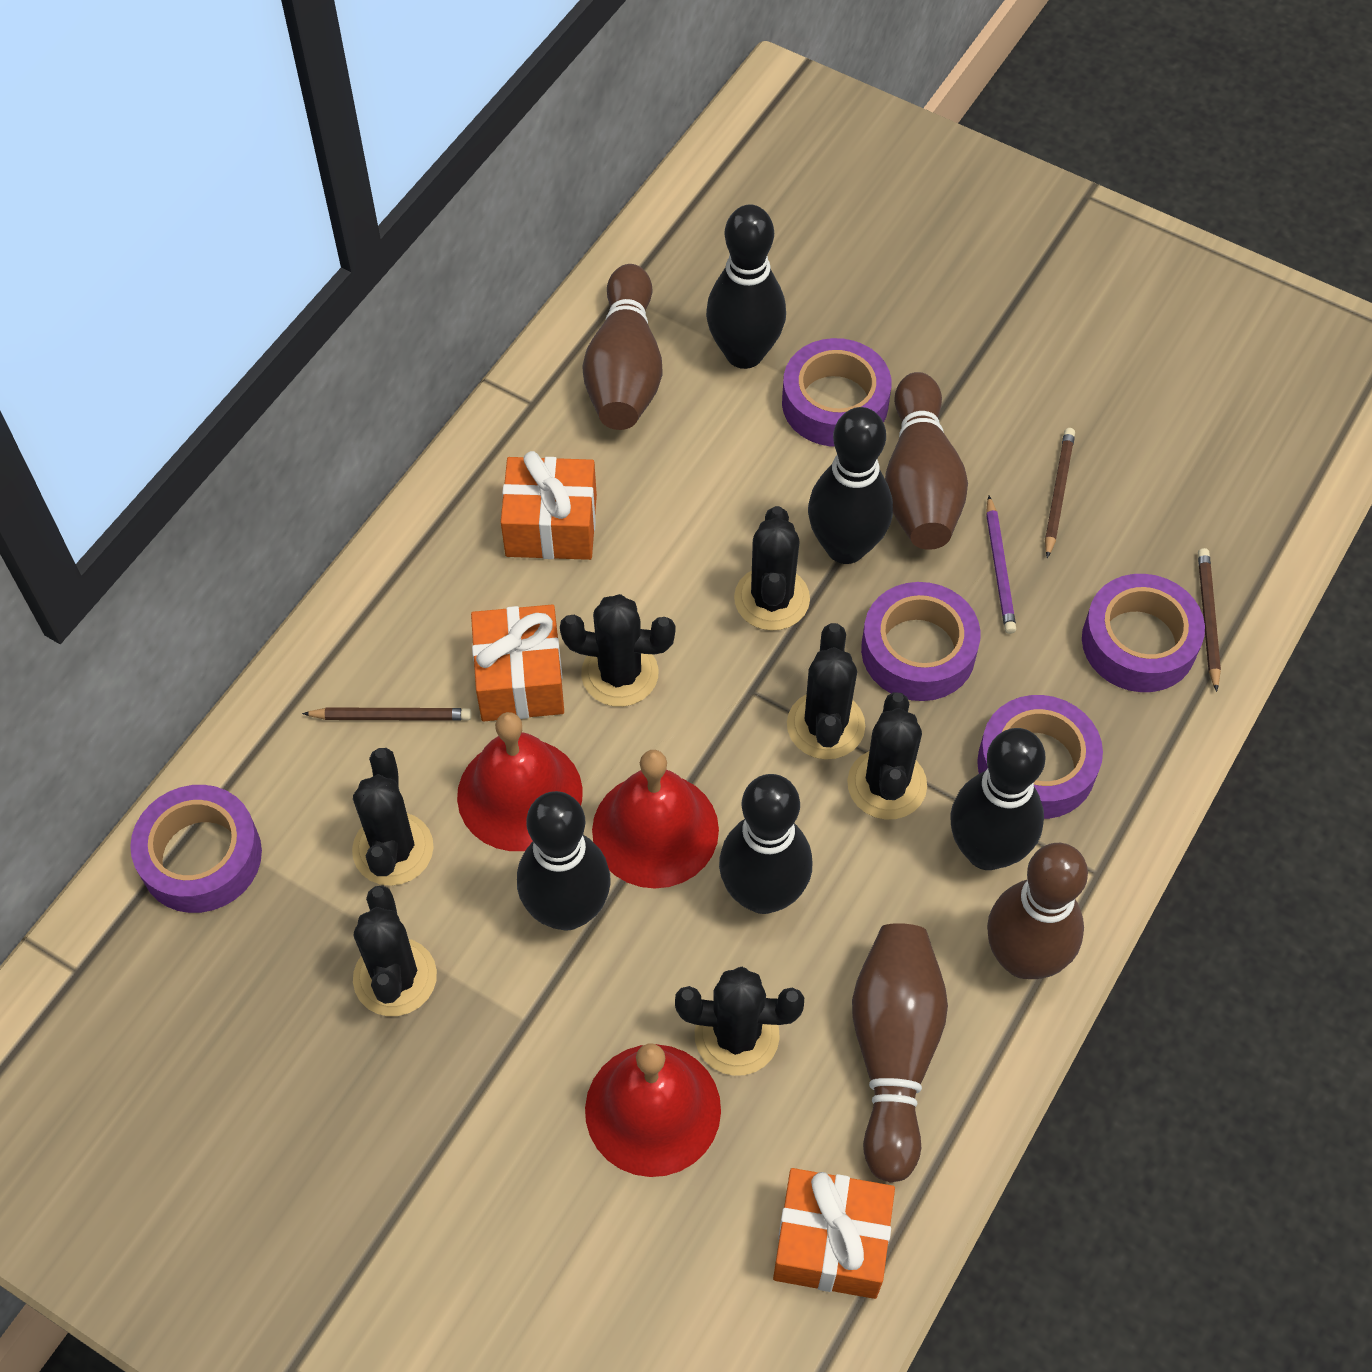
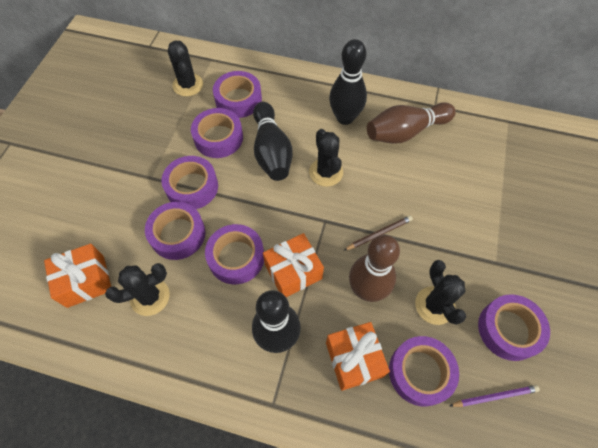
black bowling pin: [517,791,611,930] [706,204,786,369] [719,774,812,914] [808,407,893,564] [950,728,1045,870] = 5 -> [252,290,301,353] [253,102,293,181] [329,39,367,125] = 3
black cactus: [352,748,434,886] [353,885,437,1016] [560,594,675,707] [675,967,804,1076] [734,506,810,631] [787,623,865,759] [847,692,927,820] = 7 -> [105,263,170,316] [168,40,203,96] [309,129,343,187] [415,260,466,325] = 4
brown bowling pin: [582,264,662,430] [852,923,948,1183] [885,372,968,550] [987,843,1088,979] = 4 -> [349,235,400,302] [367,102,456,144] = 2
brown pencil: [302,707,471,721] [1045,428,1075,558] [1198,548,1221,692] = 3 -> [344,216,413,250] = 1
purple tape: [130,785,262,913] [782,338,891,447] [861,582,980,701] [977,695,1103,819] [1082,574,1205,692] = 5 -> [145,202,205,260] [161,156,218,209] [191,108,243,158] [205,224,264,284] [213,71,262,118] [389,336,459,407] [478,294,550,361] = 7
red bell: [457,712,583,851] [585,1044,721,1177] [592,750,719,889] = 3 -> none = 0

